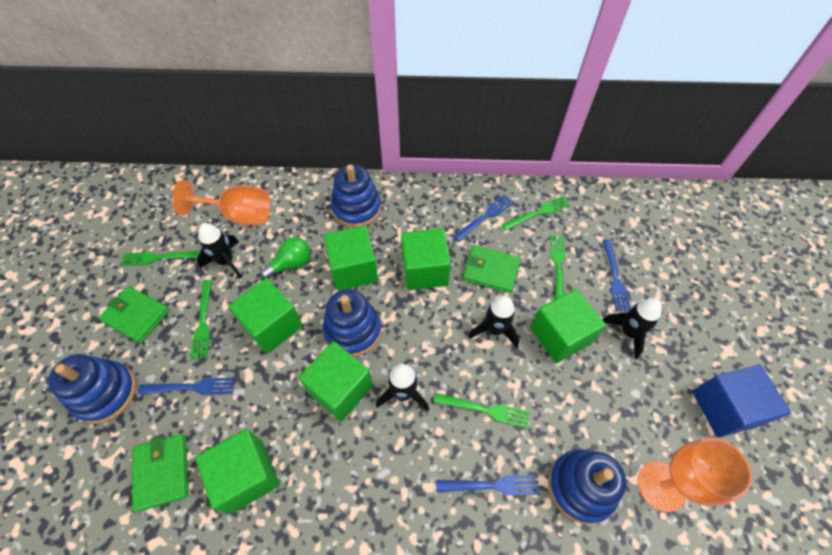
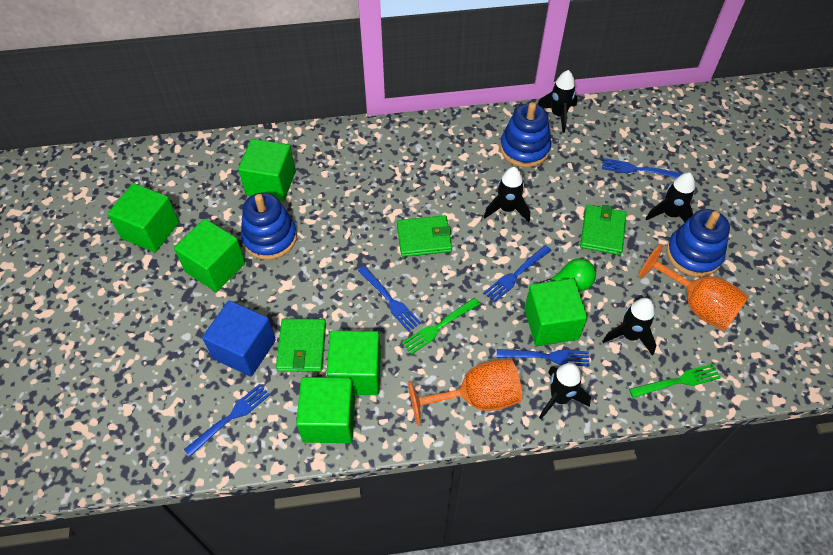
black rocket: [197,223,242,278] [376,362,429,411] [469,295,519,348] [602,298,662,359] = 4 -> [484,167,530,222] [537,70,578,133] [539,363,591,419] [602,298,657,356] [645,173,695,222] = 5
blue fork: [138,377,235,395] [436,475,540,495] [453,194,514,242] [602,239,631,312] = 4 -> [184,384,270,457] [358,266,421,332] [484,245,552,302] [497,349,590,367] [602,158,683,178] = 5
blue stacking toy: [48,354,137,424] [323,289,381,357] [331,164,381,228] [548,449,626,524] = 4 -> [241,192,297,260] [500,102,551,167] [666,209,730,277] = 3
green fork: [121,251,201,266] [191,280,212,360] [434,393,530,429] [501,196,571,230] [550,235,565,299] = 5 -> [402,298,480,355] [629,364,721,398] = 2

